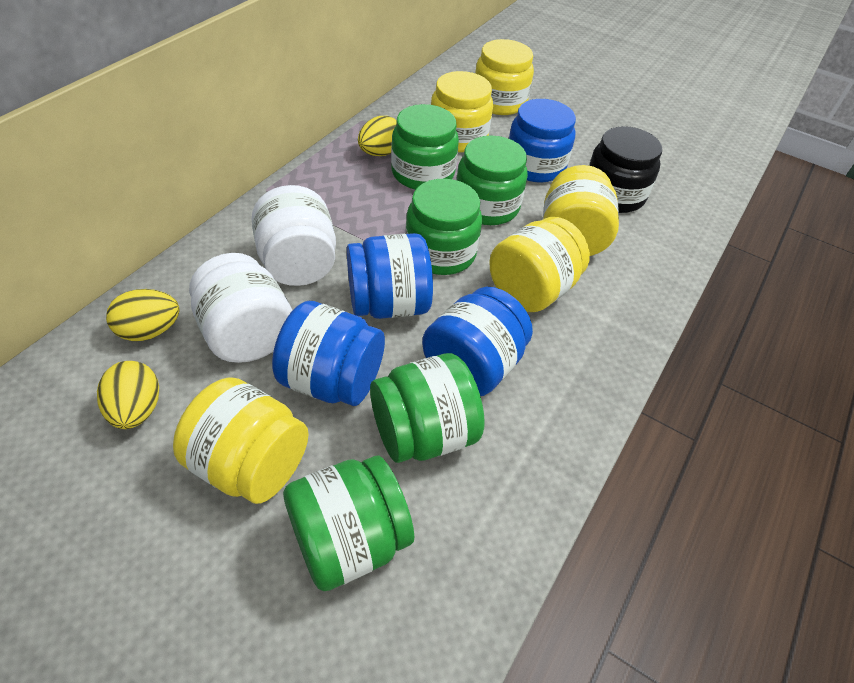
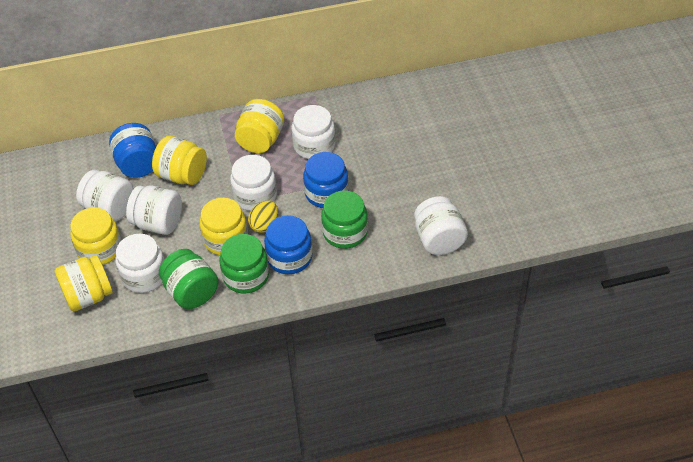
black jar: [589,126,662,213] = 1 -> none = 0
blue jar: [272,301,385,406] [347,233,433,319] [422,287,533,396] [508,99,576,183] = 4 -> [109,123,156,178] [264,215,312,274] [303,152,349,208] = 3
green jar: [283,456,414,591] [370,353,485,463] [391,104,459,190] [405,179,482,275] [456,136,528,225] = 5 -> [159,249,219,309] [219,234,269,294] [321,190,368,249] = 3
white jar: [189,253,292,363] [252,185,336,286] = 2 -> [76,170,134,221] [115,234,165,293] [126,185,182,235] [230,155,277,211] [292,105,335,159] [414,196,468,255] = 6
yellow egg: [97,361,159,429] [106,289,180,341] [358,116,397,156] = 3 -> [248,201,278,233] = 1

